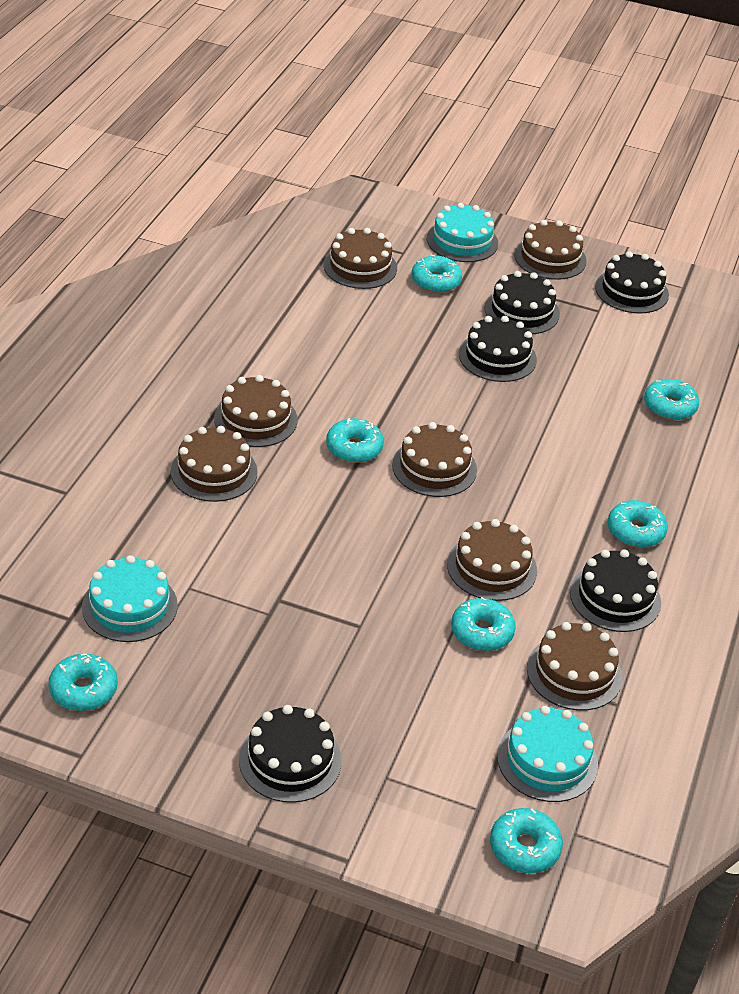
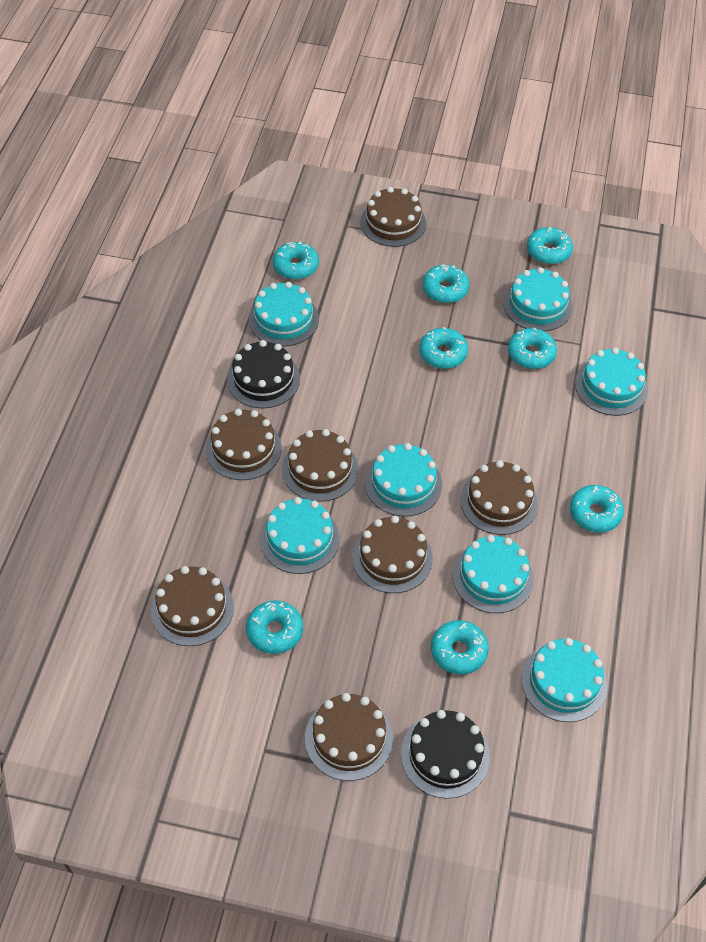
black cake: [239,705,342,803] [459,316,537,382] [484,271,560,334] [570,549,661,632] [595,251,669,314] = 5 -> [227,340,300,408] [401,710,490,799] = 2
turquoise cake: [82,555,178,642] [427,203,498,262] [497,706,598,802] = 3 -> [249,282,319,346] [260,497,340,574] [365,443,442,517] [453,535,534,613] [503,267,573,331] [522,638,607,722] [575,348,648,416] = 7
turquoise donut: [48,653,118,711] [326,418,384,463] [411,255,462,293] [451,597,516,651] [490,808,563,873] [608,500,668,548] [644,379,699,420] = 7 -> [246,600,303,654] [273,241,319,280] [419,327,468,369] [422,264,469,303] [431,620,489,674] [508,328,557,369] [527,227,573,264] [570,485,624,532] = 8

